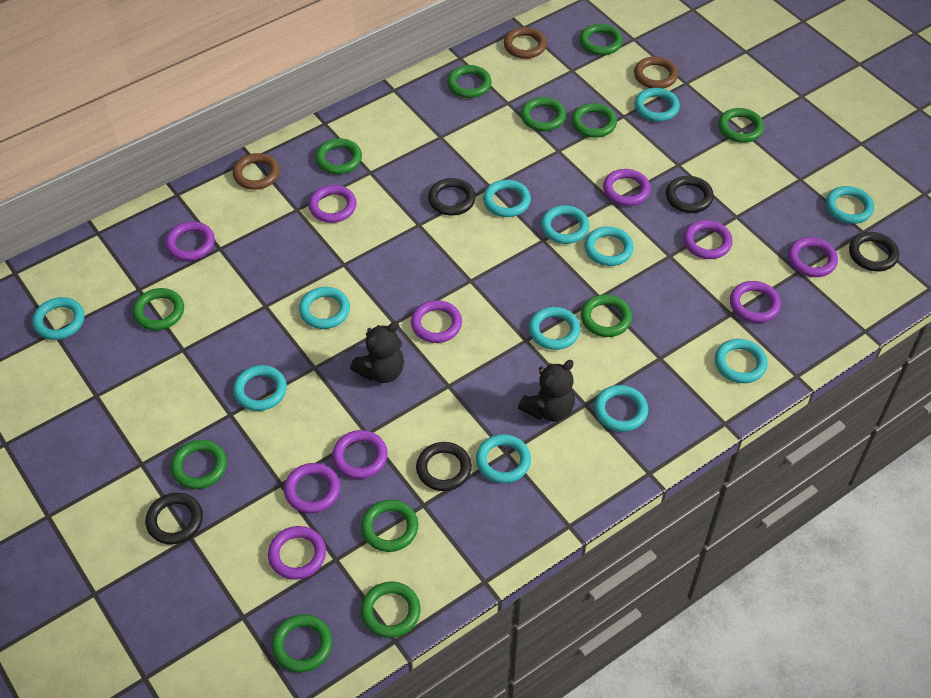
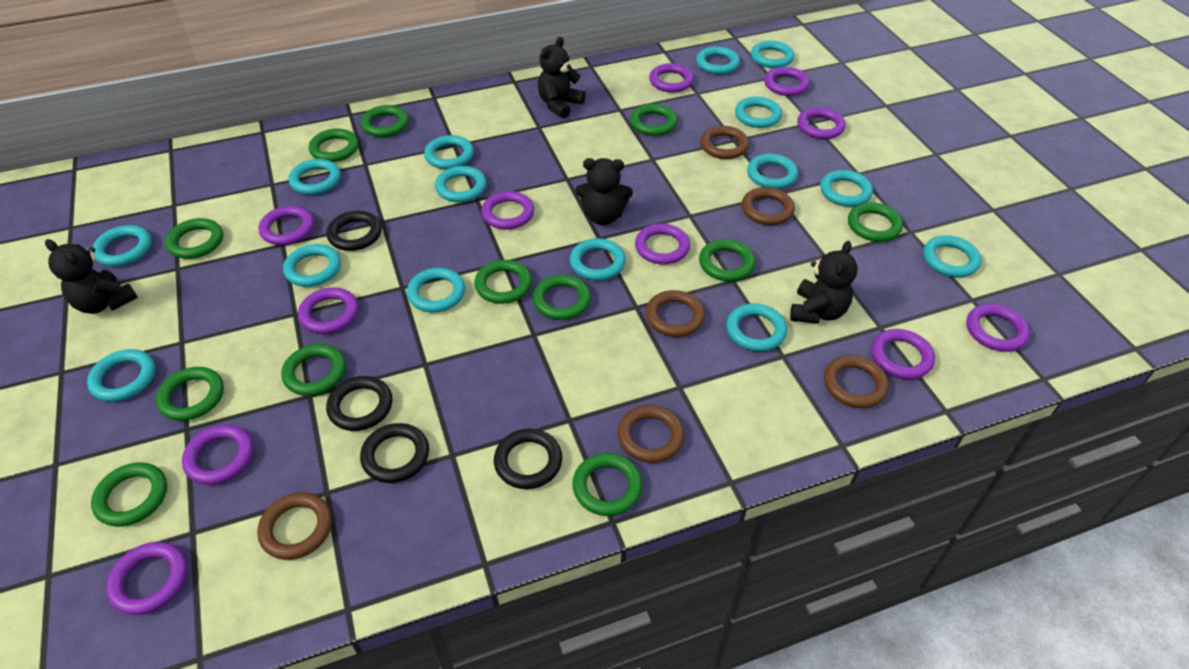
black ring: [145,493,203,545] [416,442,472,491] [428,178,476,216] [666,176,714,213] [849,232,899,272] = 5 -> [326,211,382,251] [326,376,392,431] [360,423,429,483] [494,429,562,489] = 4
black teddy bear: [350,322,404,383] [518,360,575,422] = 2 -> [45,239,138,314] [538,37,586,118] [575,158,633,225] [790,241,858,324] = 4
brown ring: [233,153,280,190] [504,27,547,59] [634,56,678,89] = 3 -> [257,492,332,560] [618,405,685,463] [646,290,705,337] [700,126,749,159] [742,187,795,225] [824,355,889,408] = 6
purple ring: [165,221,215,261] [268,526,326,580] [284,463,340,513] [309,185,357,223] [332,430,388,479] [411,300,462,343] [603,169,651,206] [683,220,733,259] [730,281,781,323] [788,237,838,277] = 10 -> [106,542,188,615] [182,425,253,485] [259,206,314,245] [298,287,358,334] [481,191,534,230] [635,224,690,264] [649,63,694,93] [764,67,810,96] [797,107,846,139] [871,329,935,379] [966,304,1030,352] = 11
turquoise ring: [32,297,84,340] [233,365,287,411] [299,287,350,329] [476,434,531,483] [483,180,531,217] [529,307,580,350] [541,205,590,244] [584,226,634,266] [594,385,648,432] [634,88,680,122] [715,339,768,383] [826,186,874,224] = 12 -> [87,349,155,402] [93,225,152,266] [283,244,341,287] [289,159,341,195] [407,268,465,313] [424,135,474,169] [435,166,487,202] [570,238,626,281] [696,46,740,74] [726,303,787,351] [735,96,782,128] [747,153,798,189] [751,41,794,68] [820,170,873,207] [923,235,981,277] = 15

